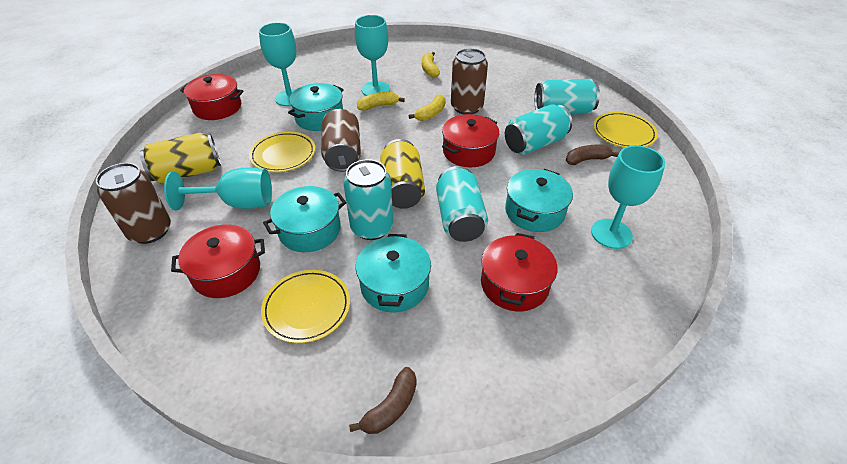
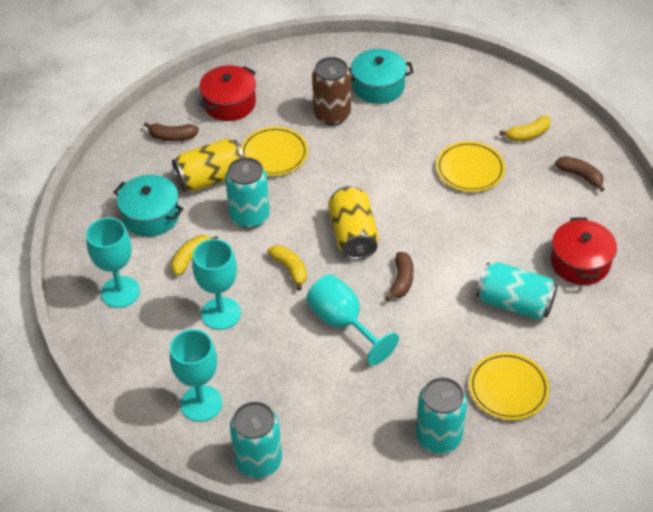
brown banana: [349,367,417,434] [566,145,619,165] = 2 -> [144,122,199,141] [385,252,414,301] [555,156,605,192] = 3
brown can: [96,163,171,244] [321,109,361,172] [451,48,488,115] = 3 -> [312,57,351,126] = 1
red pot: [171,225,265,298] [180,74,244,120] [442,114,499,167] [481,233,557,311] = 4 -> [199,65,256,121] [550,217,617,285] = 2
turquoise pot: [263,186,346,252] [288,83,344,131] [356,234,431,313] [505,169,573,232] = 4 -> [113,175,183,237] [349,49,414,104] = 2

